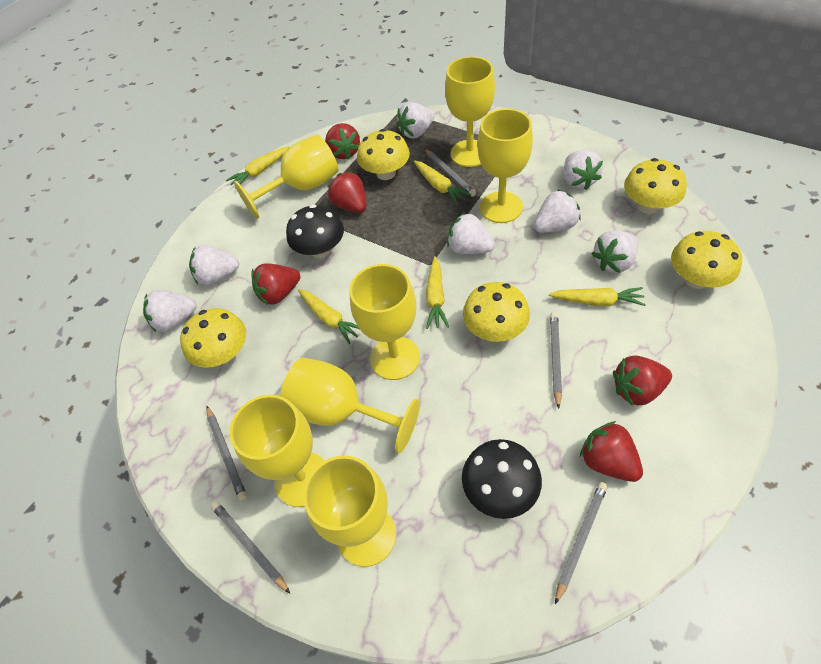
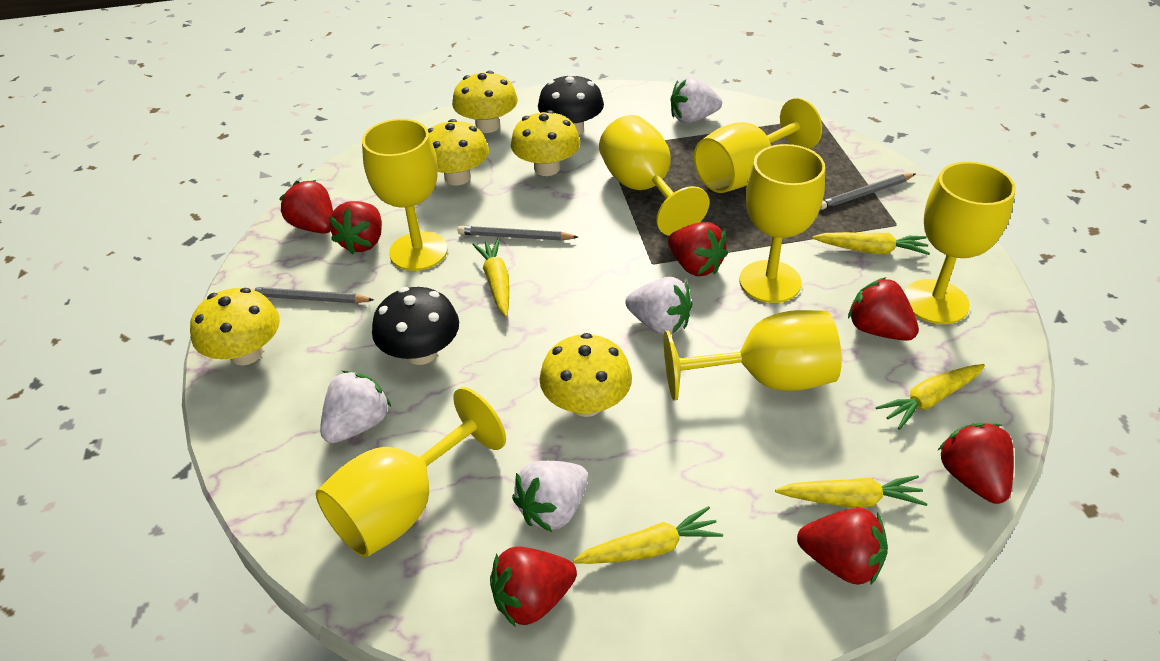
grey pencil: [206,406,247,501] [211,501,290,593] [425,149,476,197] [550,312,562,409] [555,482,608,604] = 5 -> [249,287,374,303] [458,226,578,240] [820,173,915,210] = 3
red strawberry: [252,263,300,305] [325,123,360,160] [327,171,367,213] [580,421,643,482] [613,355,672,406] = 5 -> [279,180,333,234] [329,201,382,254] [490,547,577,627] [668,222,728,276] [797,508,888,585] [848,277,919,341] [938,423,1014,504] = 7
white strawberry: [143,290,196,332] [189,245,239,285] [396,102,434,139] [447,213,495,254] [534,189,581,233] [564,150,603,190] [591,230,638,273] = 7 -> [320,371,391,443] [512,461,588,532] [625,277,692,335] [670,77,722,123] = 4

